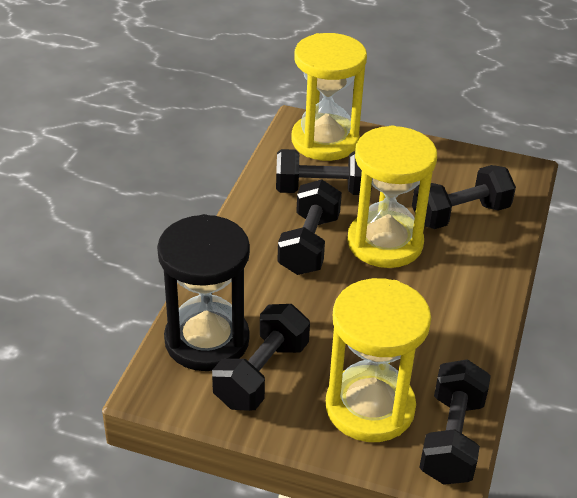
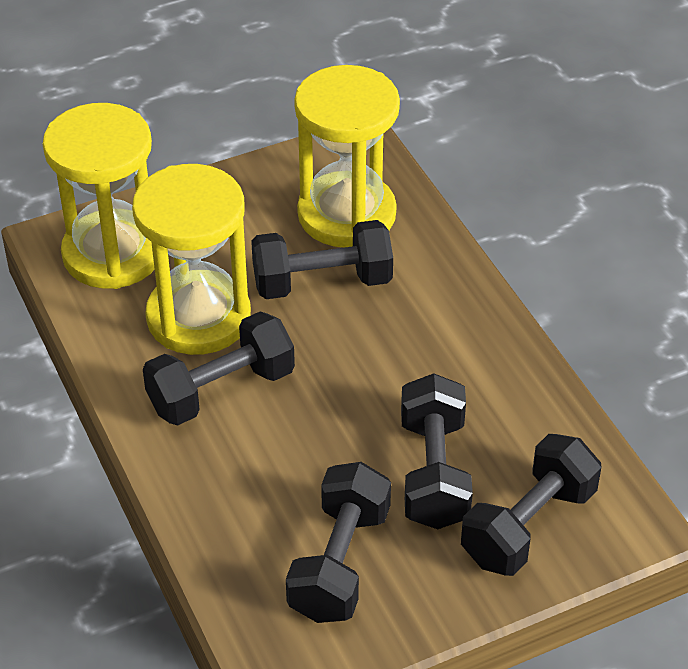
black hourglass: [157,214,250,371] = 1 -> none = 0

